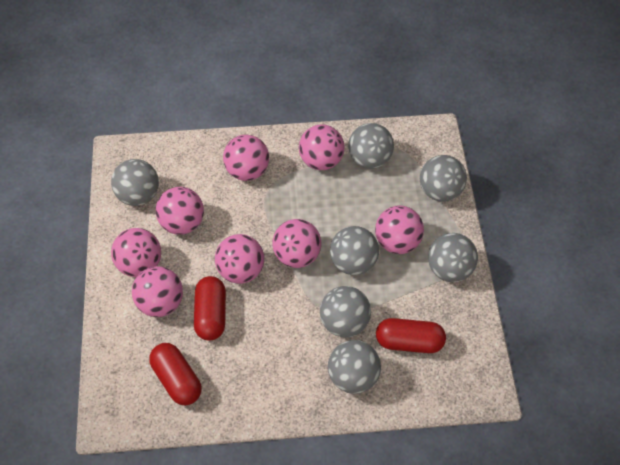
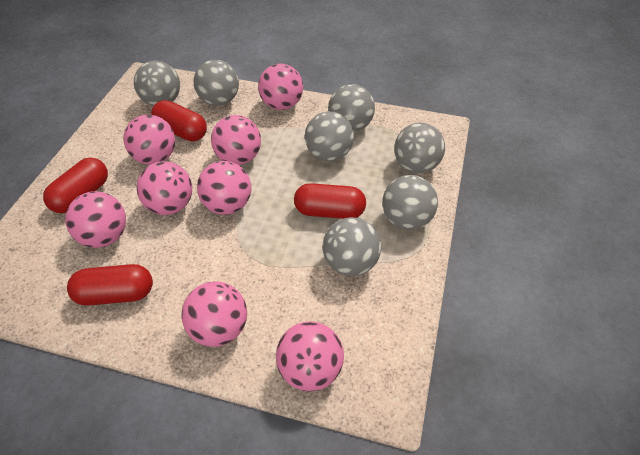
red capsule: [149,343,202,405] [194,276,226,341] [376,318,446,353] = 3 -> [43,158,108,213] [67,264,153,306] [151,100,207,141] [294,183,366,219] = 4

